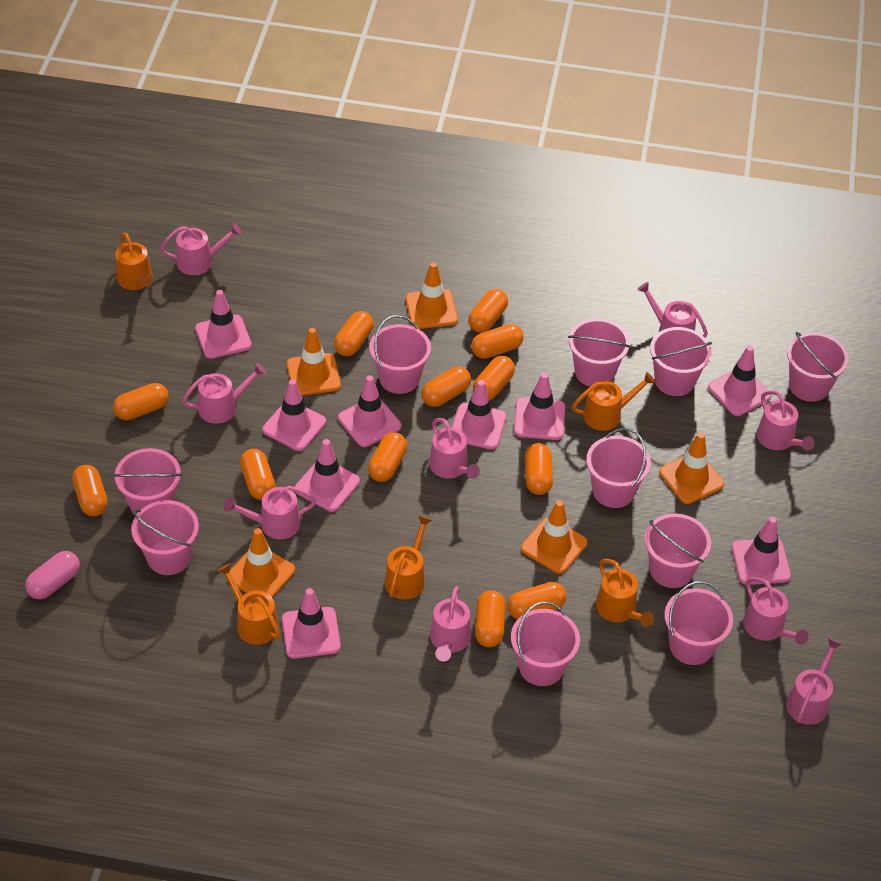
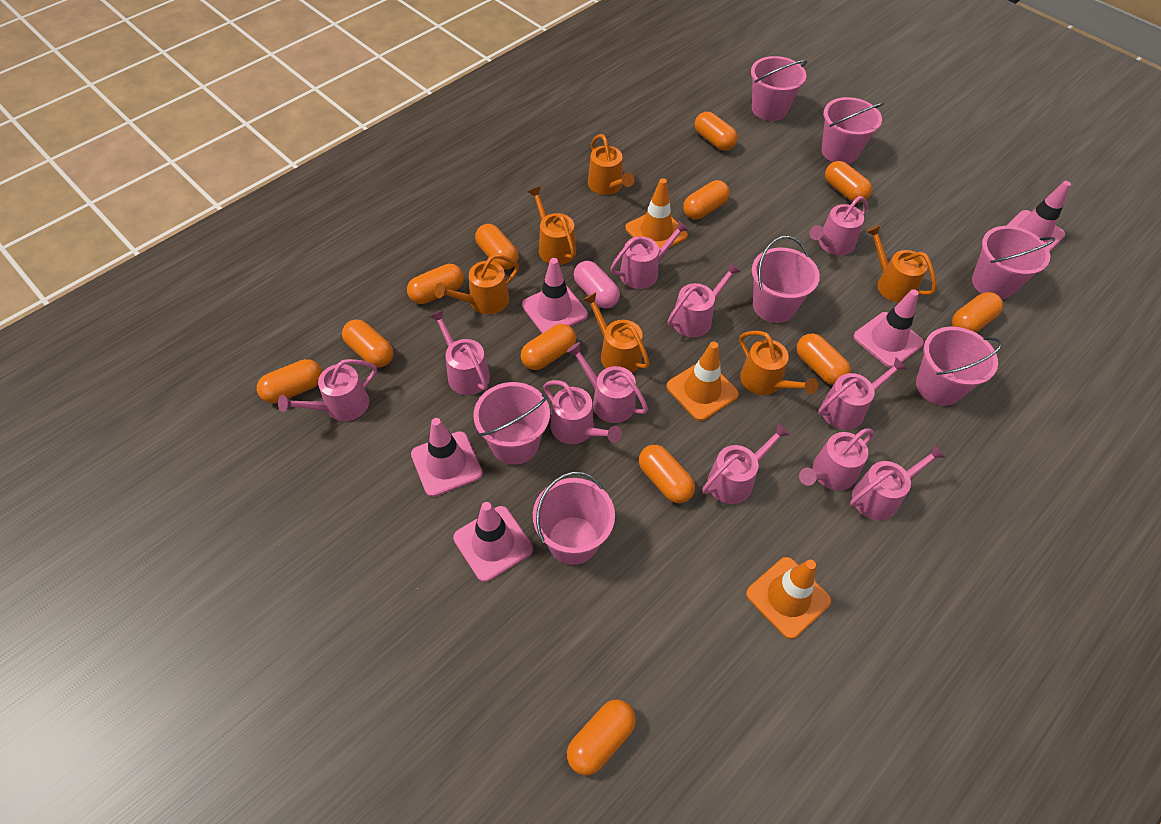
orange traffic cone: [227,528,295,598] [287,328,341,396] [406,262,458,329] [521,500,587,574] [659,432,724,504] = 5 -> [625,178,688,248] [667,342,739,421] [746,557,831,639] = 3
orange watering can: [115,232,153,290] [217,563,281,645] [385,515,432,600] [572,372,655,431] [596,559,654,627] = 5 -> [434,254,519,314] [528,187,576,265] [583,292,650,373] [588,134,635,195] [739,331,818,395] [866,225,936,302] = 6
pink bucket: [114,448,182,514] [131,500,199,575] [369,315,431,394] [511,601,580,686] [568,318,631,387] [586,428,651,508] [645,513,711,588] [650,327,712,396] [664,581,733,665] [787,332,849,402] = 10 -> [473,382,550,465] [533,472,615,565] [751,56,807,121] [752,236,820,323] [821,97,884,164] [916,327,1002,406] [972,226,1055,299] = 7
pink traffic cone: [195,290,252,359] [262,379,326,451] [282,588,341,659] [295,439,360,512] [338,375,401,447] [452,380,507,450] [514,373,565,440] [708,345,771,416] [732,517,791,585] = 9 -> [411,418,483,497] [453,502,533,582] [522,258,588,333] [853,289,924,368] [1006,181,1071,251] = 5
pink watering can: [160,223,242,275] [182,363,266,424] [224,486,316,539] [429,418,480,479] [430,586,471,662] [637,282,708,338] [743,577,809,645] [757,390,814,451] [786,638,842,725] = 9 -> [278,359,377,421] [429,310,490,395] [543,380,622,444] [567,342,648,423] [610,220,689,289] [668,262,741,337] [702,423,790,504] [799,428,874,491] [809,196,868,255] [818,357,907,430] [850,444,945,520] = 11

